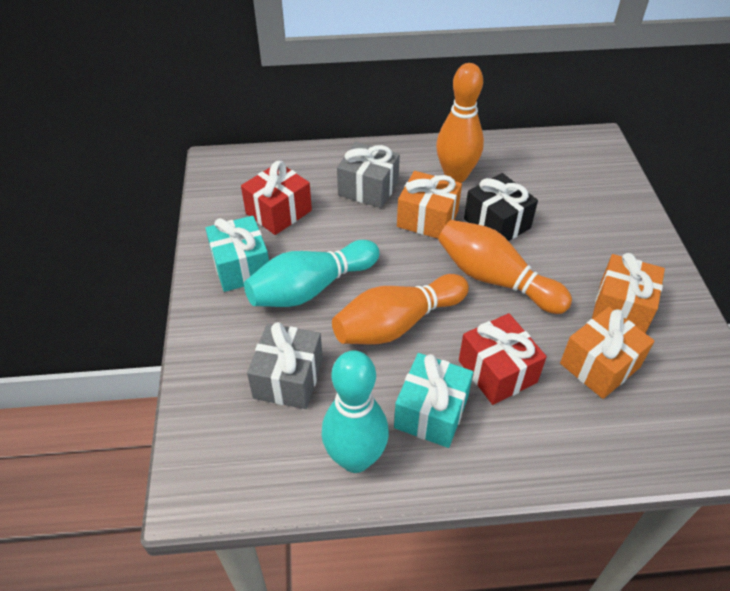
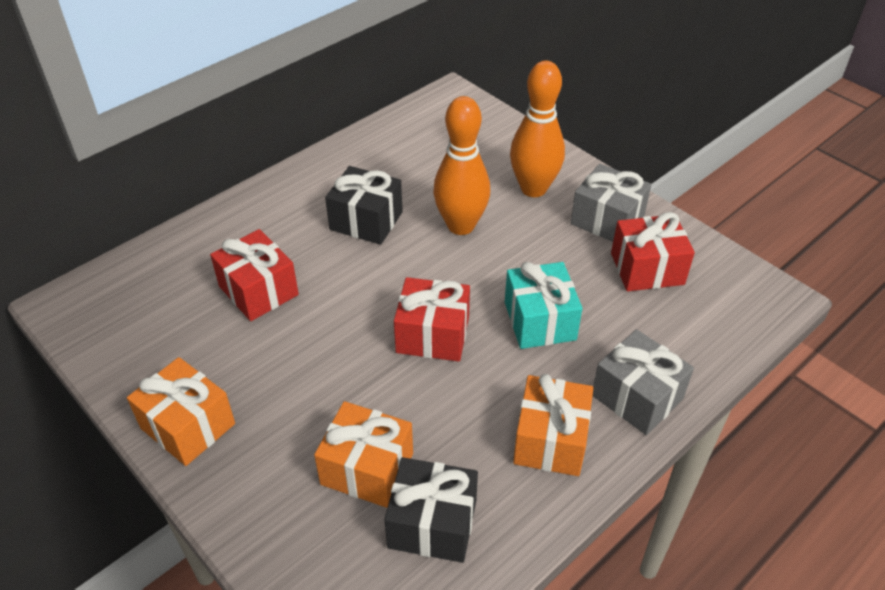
black gift: [464,173,538,241] = 1 -> [325,166,403,245] [384,457,478,563] = 2
orange bowling pin: [332,274,469,344] [436,63,484,183] [438,220,572,314] = 3 -> [433,96,490,235] [510,61,565,197] = 2
red gift: [241,161,312,235] [459,313,547,405] = 2 -> [210,229,299,321] [394,277,470,361] [611,212,695,292] = 3
turquoise bowling pin: [244,240,380,307] [321,350,389,473] = 2 -> none = 0
turquoise gift: [205,216,269,292] [394,353,473,448] = 2 -> [505,262,583,349] = 1

